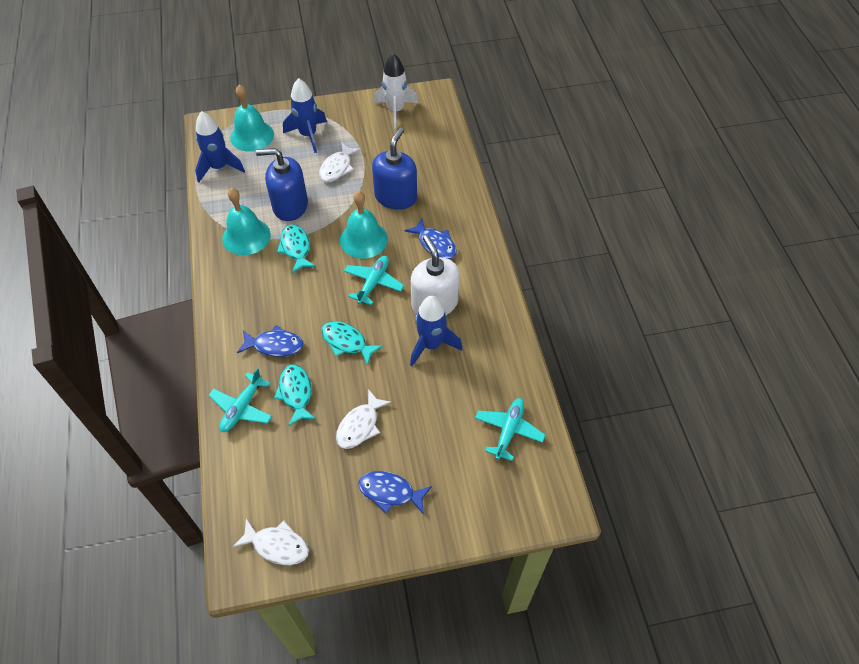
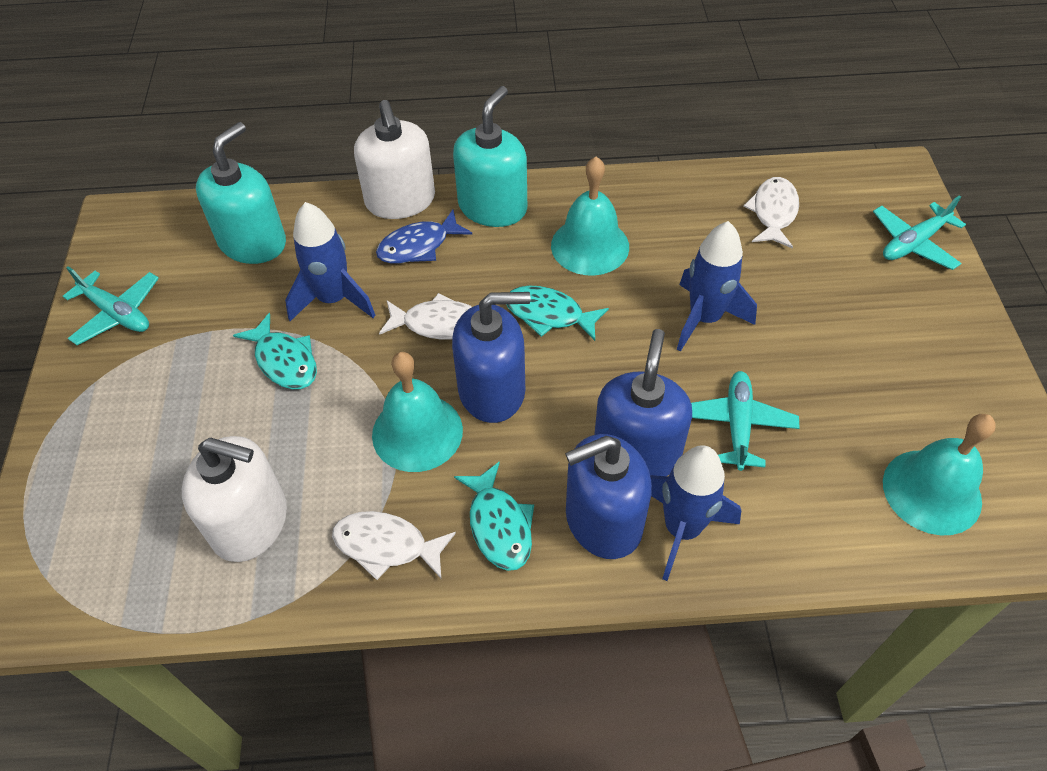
blue fish: [237,325,304,357] [358,471,432,515] [404,219,457,259] = 3 -> [376,210,472,264] = 1
blue soap dispenser: [256,148,308,221] [372,128,417,210] = 2 -> [452,292,531,423] [565,434,652,559] [594,329,692,476] = 3
turquoise soap dispenser: none = 0 -> [196,122,286,264] [453,86,527,227] = 2
white rocket: [374,53,418,129] = 1 -> none = 0
white soap dispenser: [411,235,460,315] = 1 -> [182,436,287,562] [354,100,435,219] = 2

